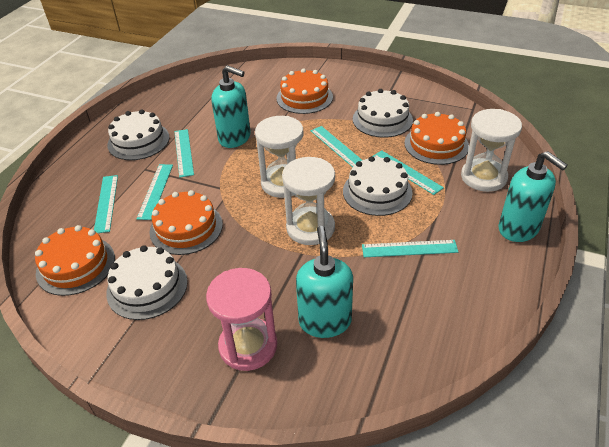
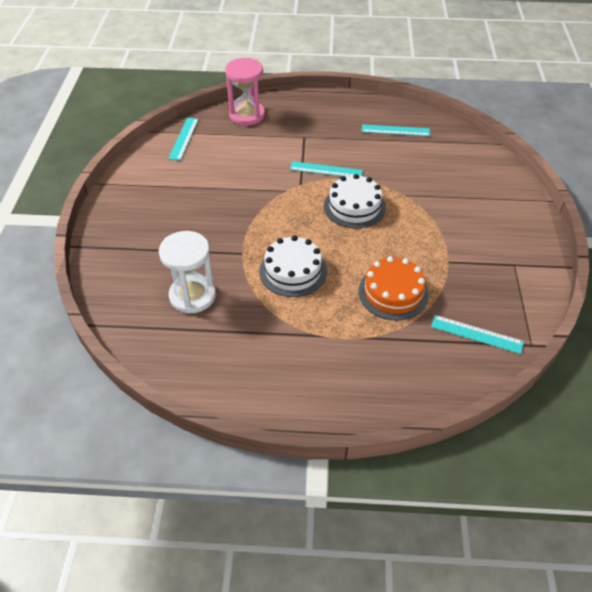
orange cake: [35,225,115,296] [149,190,223,255] [276,68,333,114] [404,112,469,165] = 4 -> [358,256,429,321] = 1
turquoise ruler: [94,175,118,233] [137,164,173,220] [174,129,194,178] [310,126,362,167] [362,240,458,257] [373,150,444,195] = 6 -> [168,118,199,161] [290,161,363,177] [362,124,430,136] [431,315,524,354] = 4
turquoise soap dispenser: [211,65,251,148] [296,226,353,338] [499,151,568,242] = 3 -> none = 0
white cake: [106,245,188,320] [107,109,170,160] [343,156,413,216] [353,89,413,138] = 4 -> [259,235,327,297] [324,174,386,228] = 2
white hourglass: [255,116,303,198] [282,157,335,245] [461,109,522,192] = 3 -> [159,231,216,314] = 1

